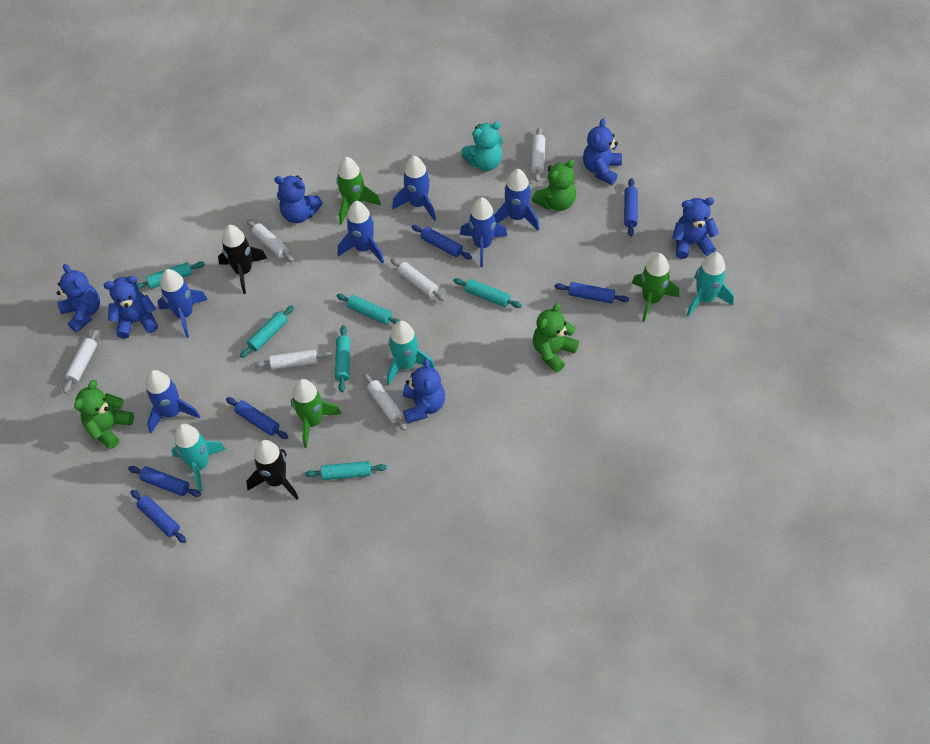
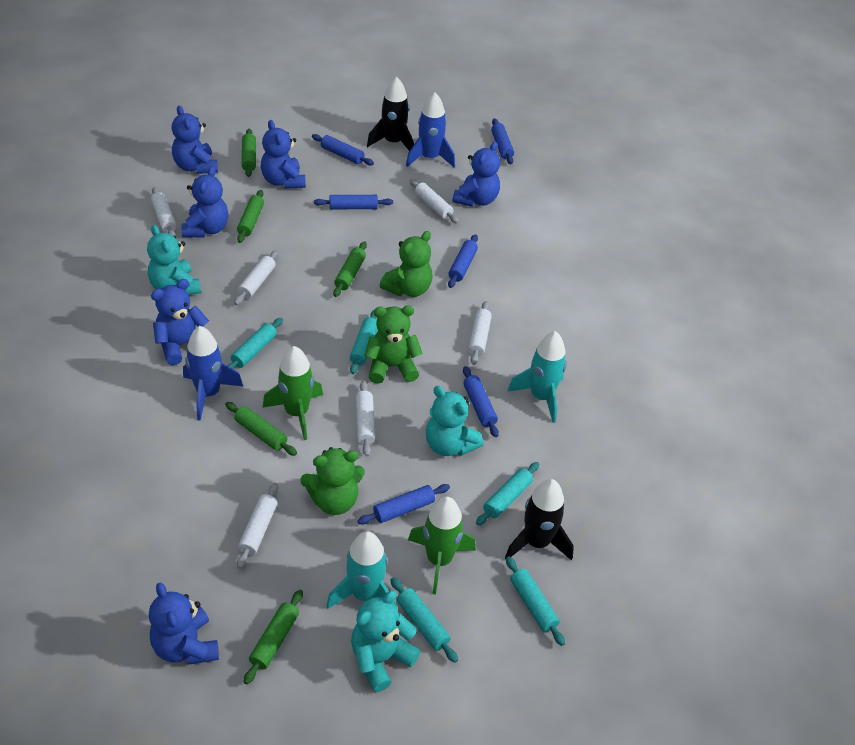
blue rocket: [146,370,201,433] [157,269,208,338] [338,201,384,264] [392,156,436,221] [460,197,507,267] [494,169,539,231] = 6 -> [183,326,243,421] [406,92,455,168] = 2
green rocket: [291,379,341,448] [336,157,381,225] [632,253,679,322] = 3 -> [262,346,323,440] [408,496,476,595] = 2
green rolling pin: none = 0 -> [225,402,297,456] [237,190,264,243] [242,129,256,177] [244,589,303,684] [333,241,367,297] = 5
turquoise rocket: [172,424,226,492] [387,321,435,385] [687,252,734,317] = 3 -> [327,531,397,609] [507,331,567,423] = 2
turquoise rolling pin: [137,261,205,290] [240,305,294,358] [305,461,387,480] [335,325,350,392] [337,294,400,324] [453,278,522,308] = 6 -> [227,318,283,369] [350,310,378,374] [390,577,458,663] [476,462,539,526] [506,557,565,646] = 5
turquoise teddy bear: [461,121,503,171] = 1 -> [147,225,201,295] [351,591,420,692] [426,386,484,456] = 3

